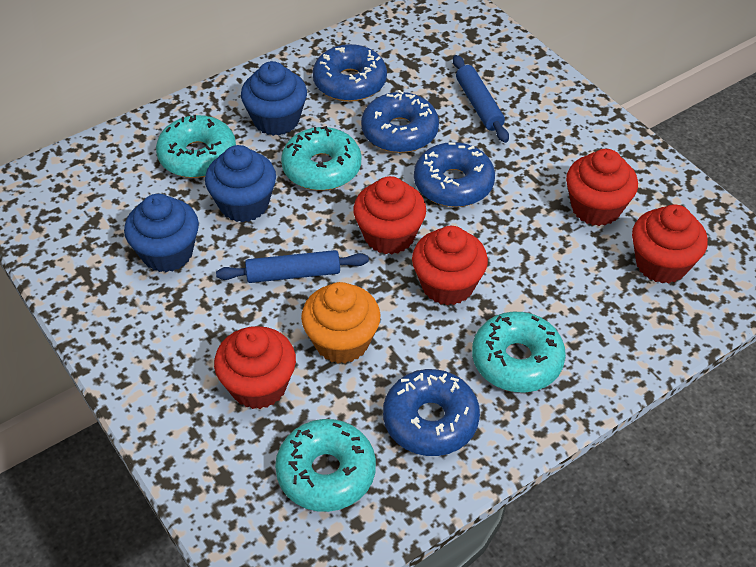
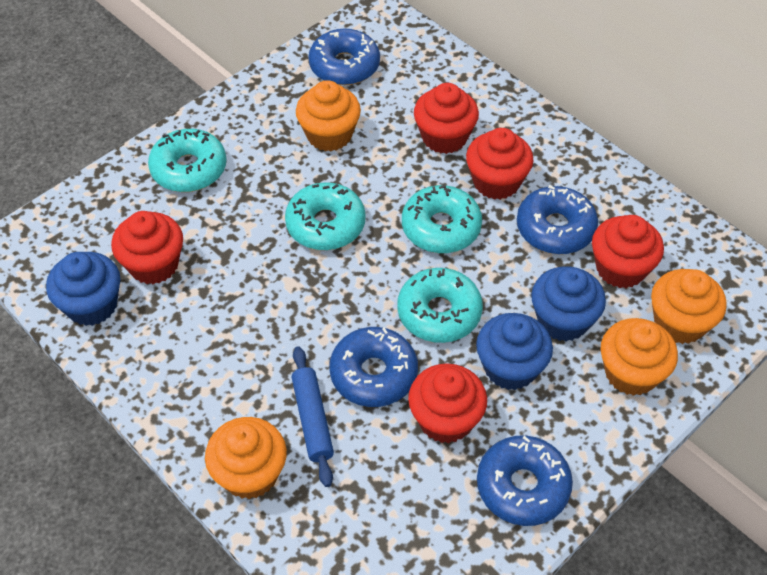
blue rolling pin: [216,250,369,283] [453,55,509,143] = 2 -> [292,346,334,487] = 1
orange cupcake: [301,282,381,363] = 1 -> [205,417,287,499] [296,80,361,151] [601,318,678,396] [651,269,727,344] = 4

